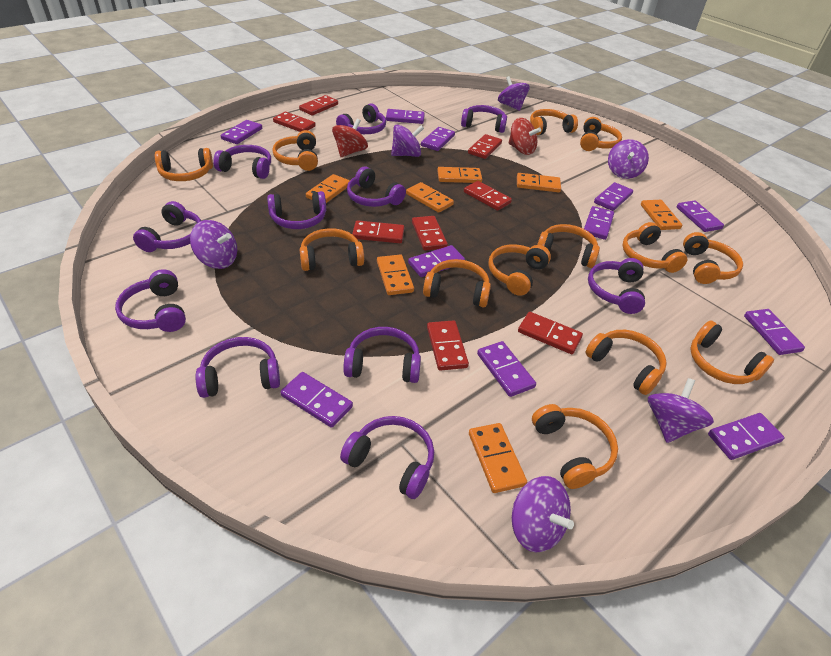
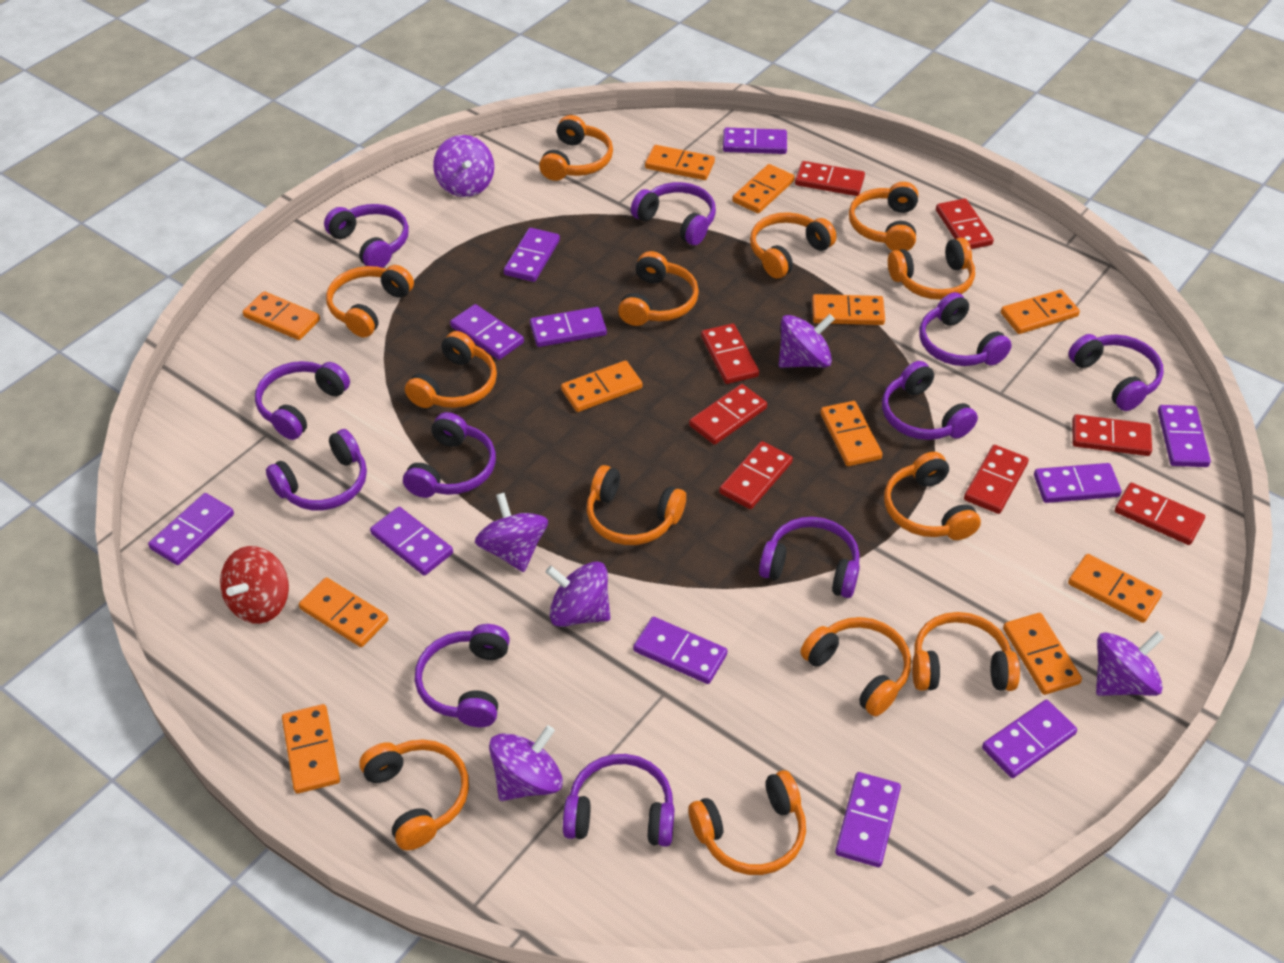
orange domino: [306,174,350,203] [377,254,414,295] [406,182,454,213] [437,167,482,183] [469,423,527,493] [517,173,561,192] [641,200,682,230] = 7 -> [243,291,320,340] [282,704,340,794] [299,577,388,647] [561,360,642,412] [645,145,715,180] [732,164,795,213] [812,294,885,325] [820,401,882,466] [1001,289,1080,334] [1003,613,1082,695] [1068,554,1162,623] = 11
red spinning top: [332,118,368,157] [508,118,541,155] = 2 -> [220,546,289,624] = 1

